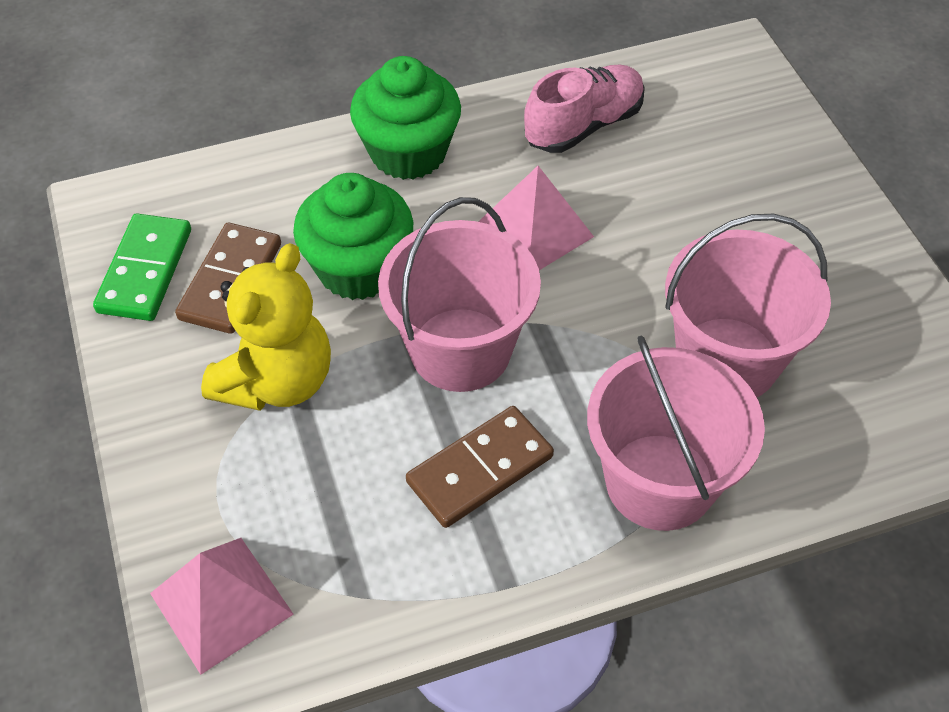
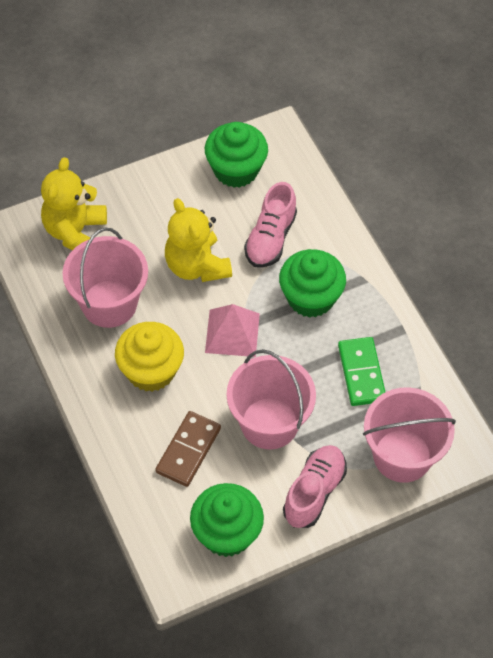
brown domino: [175,223,281,334] [406,406,554,528] = 2 -> [155,411,221,487] = 1
green cupcake: [293,173,413,300] [350,56,461,180] = 2 -> [190,483,264,557] [205,122,268,188] [279,249,346,318] = 3
pink pyramid: [150,538,294,675] [478,166,594,270] = 2 -> [205,304,260,357] = 1
pink shoe: [524,65,645,153] = 1 -> [244,182,297,268] [283,445,347,528] = 2
yellow cupcake: none = 0 -> [115,322,184,392] = 1
yellow teddy bear: [201,243,331,411] = 1 -> [41,157,107,250] [165,198,232,282] = 2

